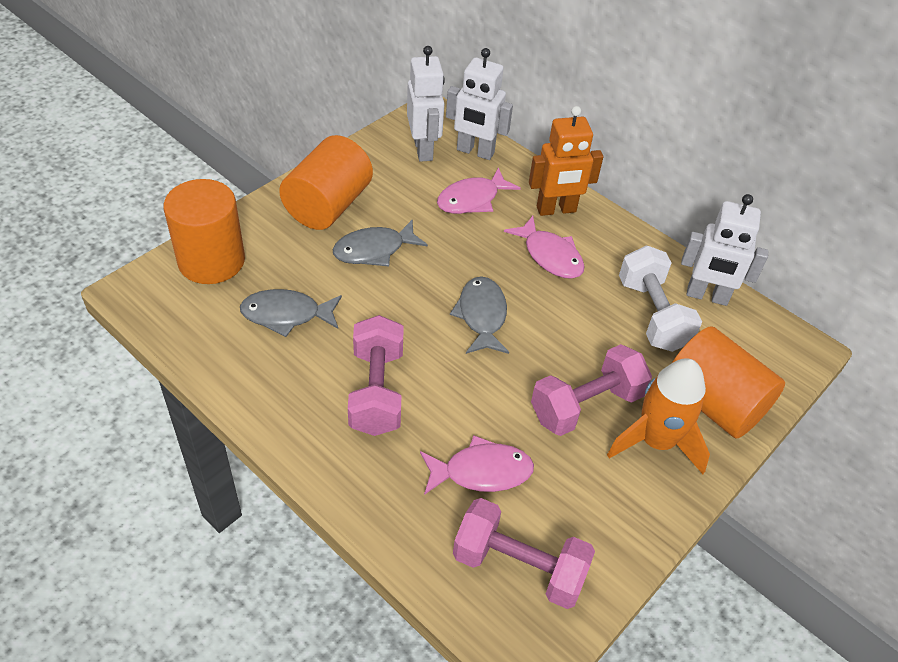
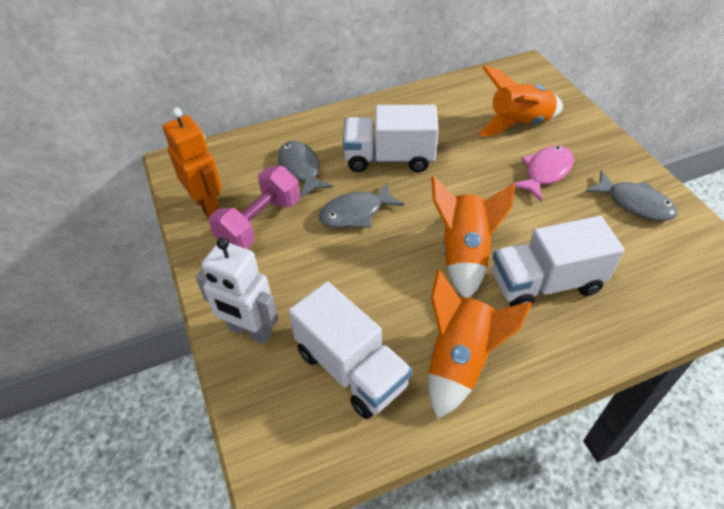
orange cylinder: [163,179,245,284] [279,135,373,230] [671,326,785,439] = 3 -> none = 0
orange rocket: [607,358,710,474] = 1 -> [428,269,532,419] [431,176,515,298] [478,66,563,137] = 3
pink dumbbell: [348,315,404,436] [453,498,595,609] [531,344,652,436] = 3 -> [209,166,300,249] = 1
pink fish: [420,435,534,495] [437,167,521,214] [504,216,585,279] = 3 -> [510,146,574,201] = 1
white dumbbell: [619,246,702,352] = 1 -> none = 0
white robot: [407,46,445,162] [446,48,513,160] [681,194,769,306] = 3 -> [195,237,278,344] = 1
white truck: none = 0 -> [289,282,412,419] [343,105,439,172] [492,216,624,306] = 3

